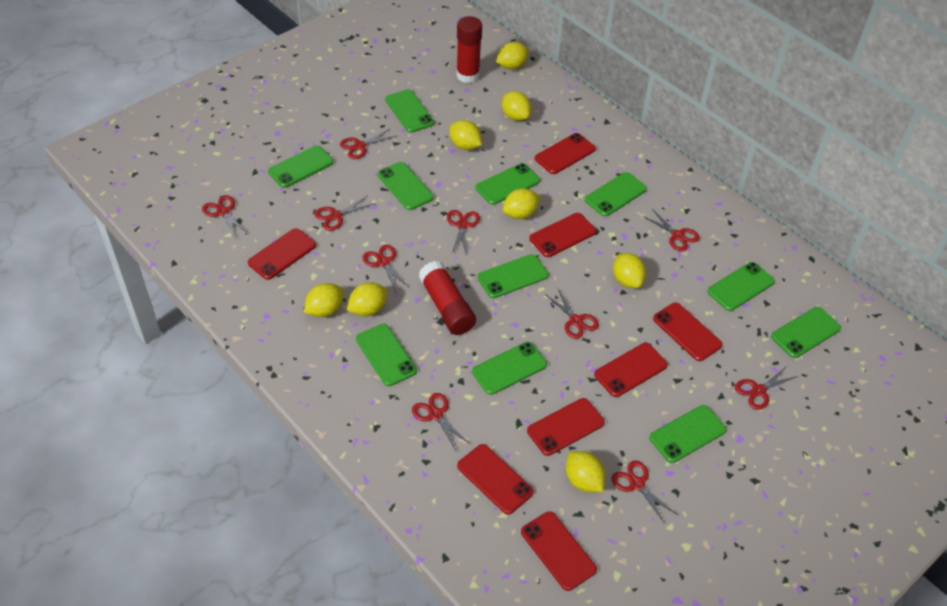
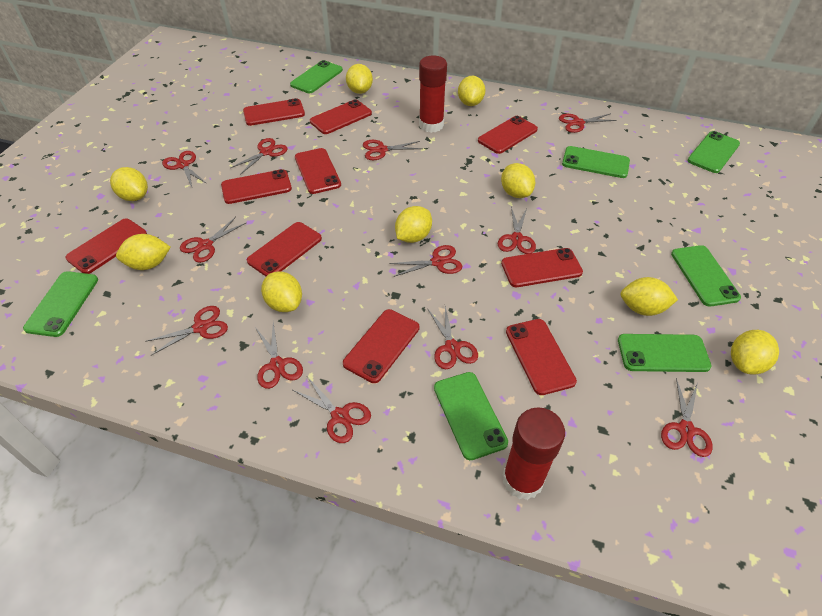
green phone: [268,145,333,188] [356,324,417,386] [378,162,434,210] [385,89,434,133] [472,342,547,395] [476,163,540,205] [478,254,548,298] [585,172,647,217] [649,405,726,463] [707,262,775,311] [771,307,841,358] = 11 -> [23,271,98,337] [290,60,343,93] [434,372,508,460] [562,146,630,178] [618,334,712,372] [671,245,741,307] [687,131,740,173] = 7
red phone: [248,228,316,280] [457,444,534,514] [521,511,597,591] [527,398,605,456] [529,213,596,257] [535,133,596,174] [594,343,668,397] [653,302,722,361] = 8 -> [65,219,147,274] [221,169,292,204] [243,98,305,126] [247,222,322,276] [295,148,341,194] [310,99,372,134] [343,309,419,383] [478,116,538,154] [501,248,583,287] [506,319,577,395] = 10
red scissors: [202,195,248,239] [315,195,375,231] [340,128,396,159] [362,245,410,292] [412,393,470,451] [447,210,480,253] [545,287,599,339] [611,461,678,524] [642,209,700,251] [735,365,799,410] = 10 -> [145,306,228,356] [162,151,207,187] [180,217,247,263] [230,138,288,175] [255,322,303,389] [293,378,371,443] [363,140,422,160] [389,245,462,277] [427,306,478,369] [498,207,536,254] [559,113,617,133] [661,378,713,457] = 12
yellow lemon: [304,283,344,317] [347,282,388,316] [449,120,482,150] [496,42,529,70] [502,91,531,121] [502,189,541,219] [566,451,606,492] [613,253,646,288] = 8 -> [110,167,148,201] [116,234,171,270] [261,271,302,312] [346,64,373,94] [395,206,432,243] [458,76,485,106] [501,163,535,198] [621,277,678,316] [731,330,779,375] = 9

